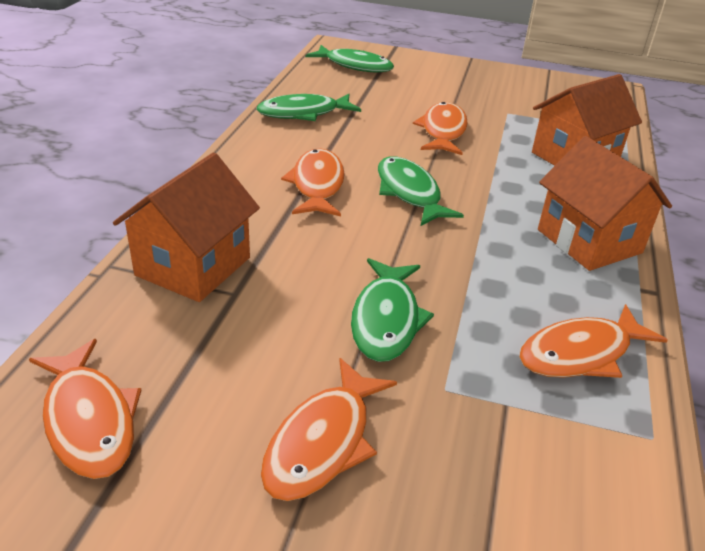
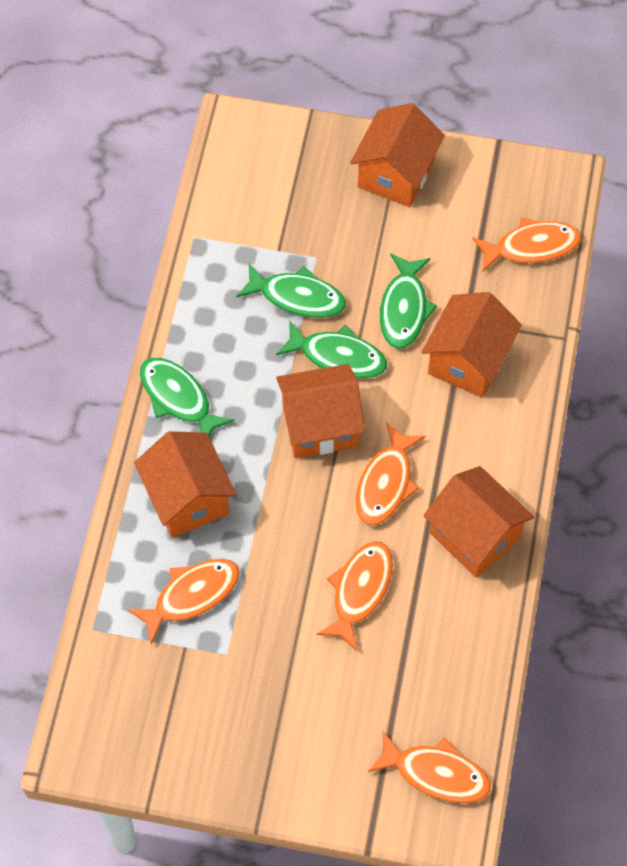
orange house: [113,152,260,302] [532,74,642,166] [538,136,672,271] = 3 -> [134,431,237,538] [276,364,365,458] [350,103,445,207] [422,292,522,398] [423,466,534,578] = 5

